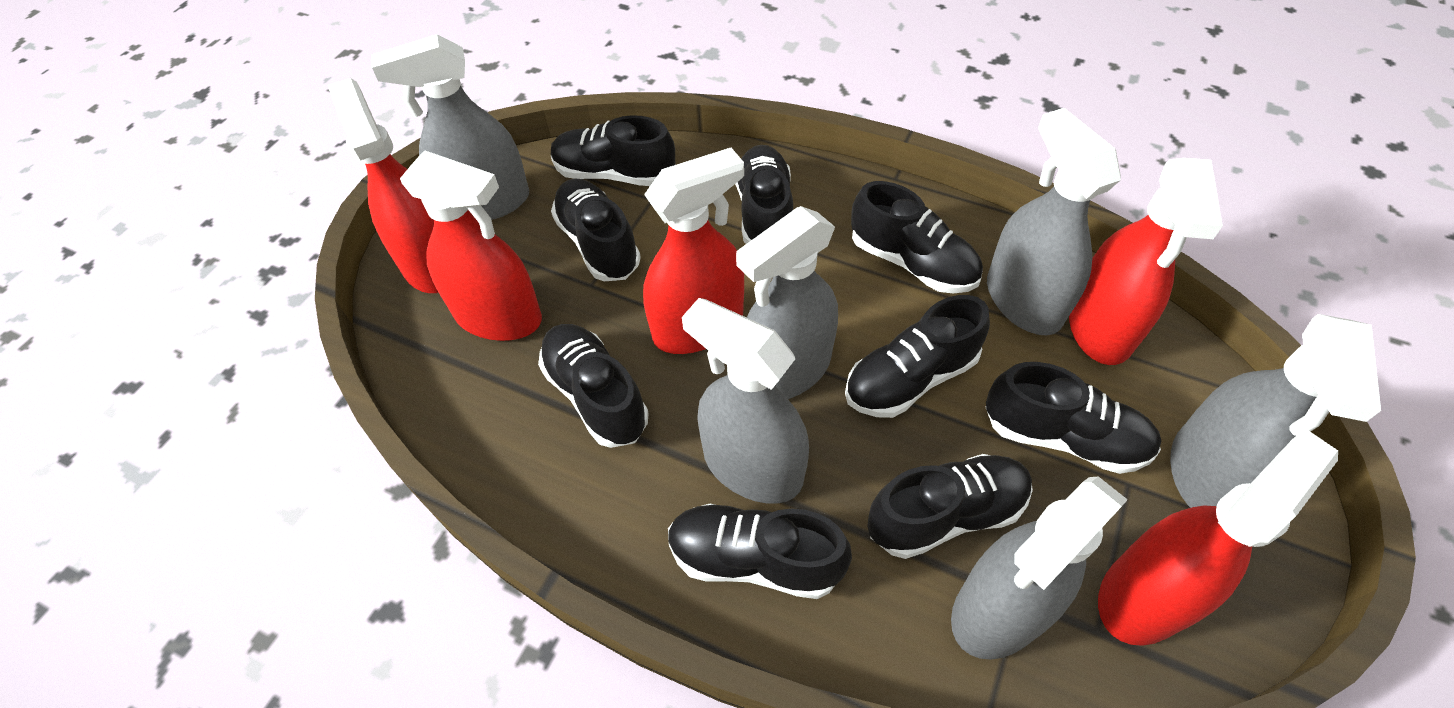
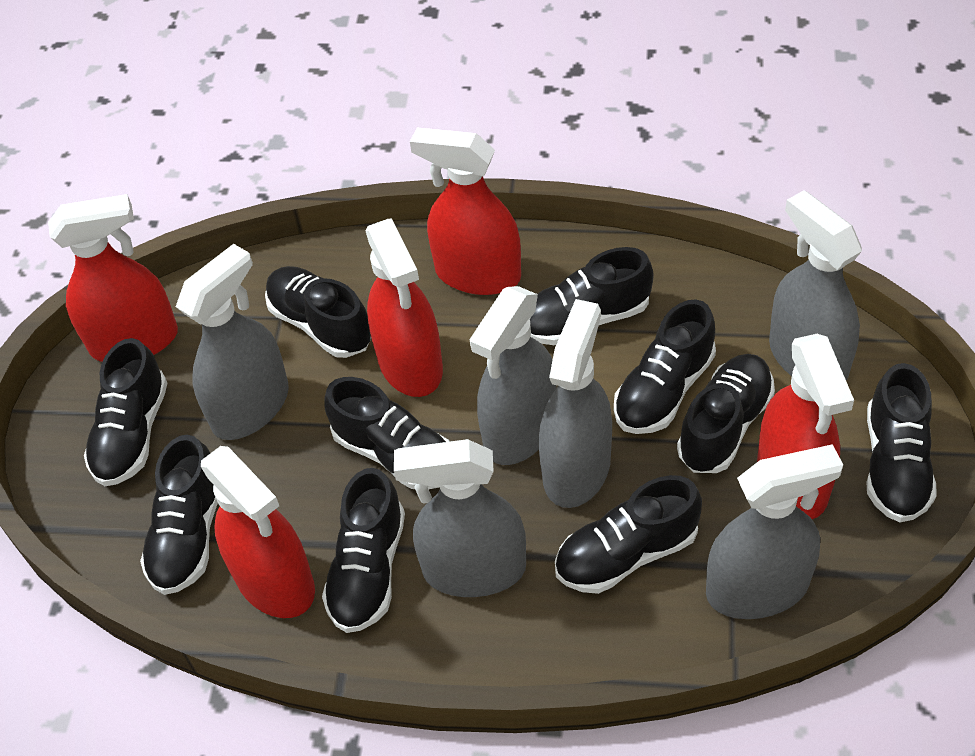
black shoe: [538,324,649,448] [551,115,675,186] [551,179,641,281] [668,504,852,599] [735,145,793,244] [845,295,990,418] [851,181,983,294] [867,454,1033,559] [985,362,1161,474] = 9 -> [84,338,167,486] [140,435,218,595] [265,266,371,358] [322,468,405,633] [325,377,450,489] [530,247,654,345] [555,475,702,594] [614,299,716,434] [677,354,775,473] [867,363,937,522] = 10

